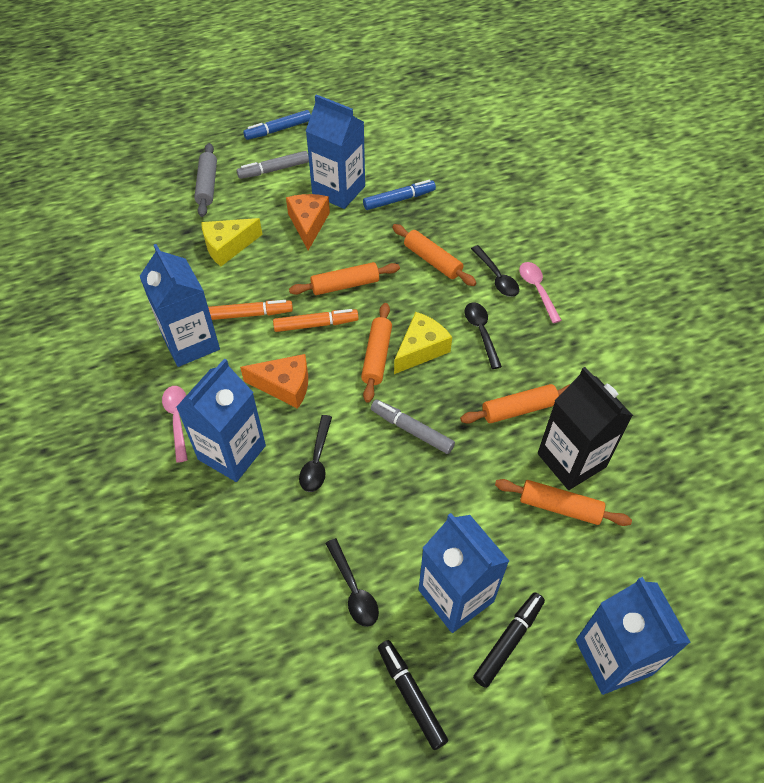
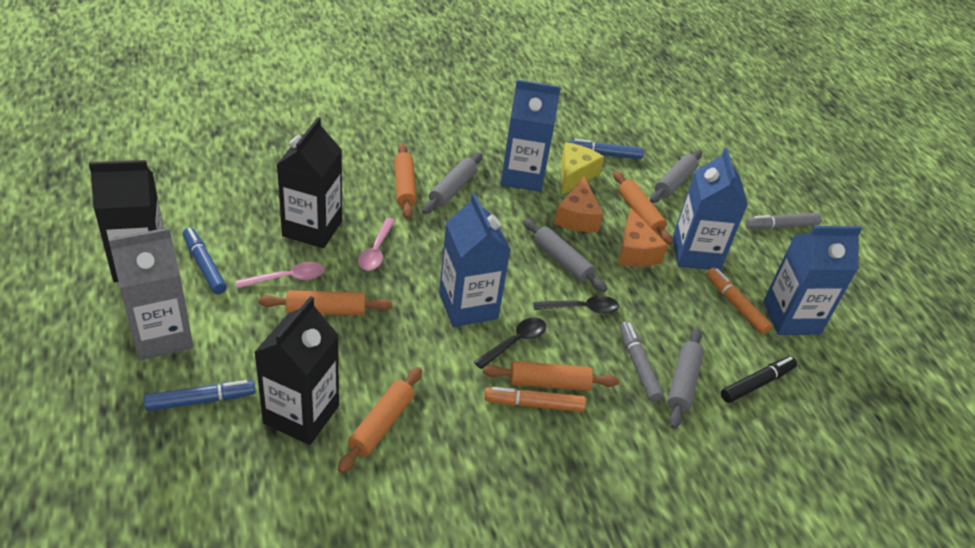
black carton: [538,367,633,490] = 1 -> [89,160,163,282] [254,296,339,445] [276,117,342,248] = 3
black marker: [378,640,448,750] [473,592,545,688] = 2 -> [721,356,797,403] = 1
black spoon: [299,415,332,492] [325,538,379,627] [465,302,502,369] [471,245,519,297] = 4 -> [474,318,546,369] [533,296,619,314] = 2
blue carton: [139,244,220,367] [176,359,266,482] [306,94,365,209] [419,513,509,633] [576,577,691,695] = 5 -> [439,193,511,327] [501,80,561,192] [672,148,748,270] [763,226,862,335] = 4
blue marker: [243,110,311,140] [363,180,436,210] = 2 -> [144,380,256,411] [183,228,227,294] [569,139,643,159] = 3
grey carton: none = 0 -> [108,227,193,360] = 1
grey rolling pin: [194,143,217,217] = 1 -> [422,153,483,214] [523,219,607,292] [650,150,702,203] [667,329,704,429] = 4
yellow cheese: [201,218,262,266] [394,312,452,374] = 2 -> [561,142,604,194] = 1

